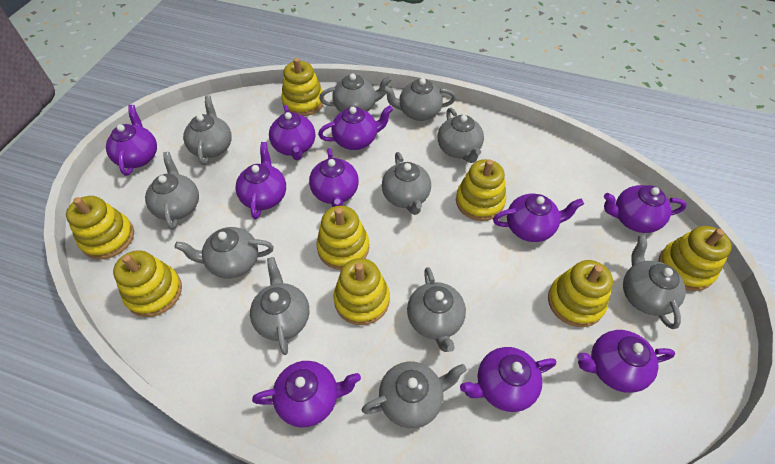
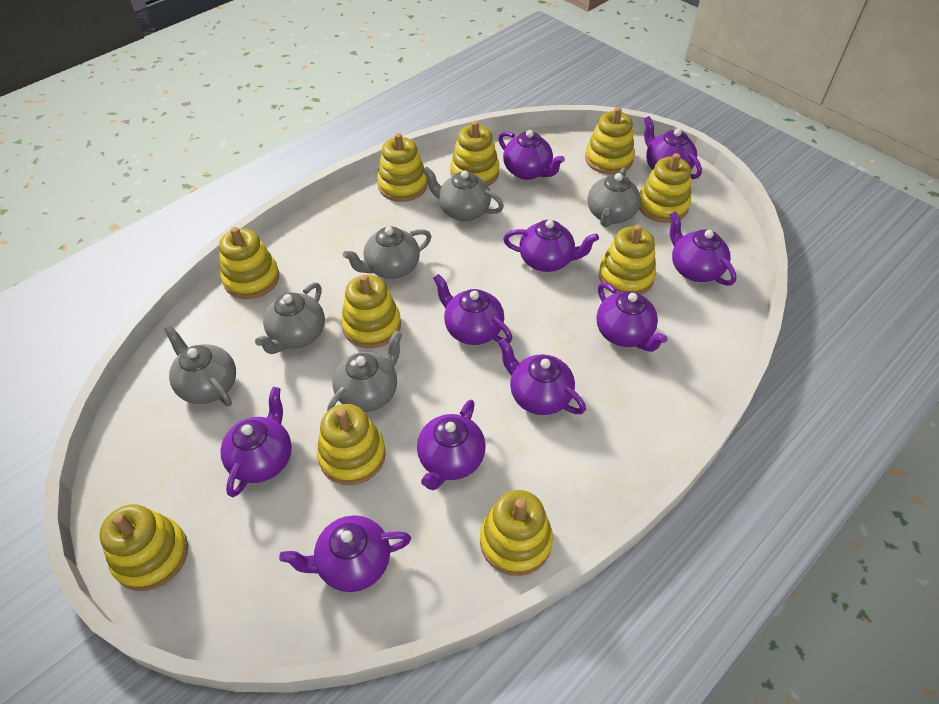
grey teapot: [145,152,199,230] [175,227,274,279] [183,95,232,165] [250,257,309,355] [319,74,392,112] [362,362,467,428] [382,78,456,121] [382,152,431,215] [407,267,466,352] [438,108,484,163] [623,235,686,329] = 11 -> [164,325,236,406] [255,283,325,354] [327,330,402,412] [343,226,432,279] [422,166,504,221] [588,167,641,227] = 6
yellow stacking toy: [66,196,134,259] [113,250,182,317] [281,58,324,116] [316,206,369,270] [333,258,390,325] [456,159,506,221] [548,260,613,327] [659,226,732,291] = 8 -> [99,504,188,591] [219,227,279,299] [317,404,386,485] [341,274,401,348] [377,133,428,202] [450,121,499,186] [480,490,553,576] [585,107,635,174] [598,225,656,295] [639,153,691,223] = 10

